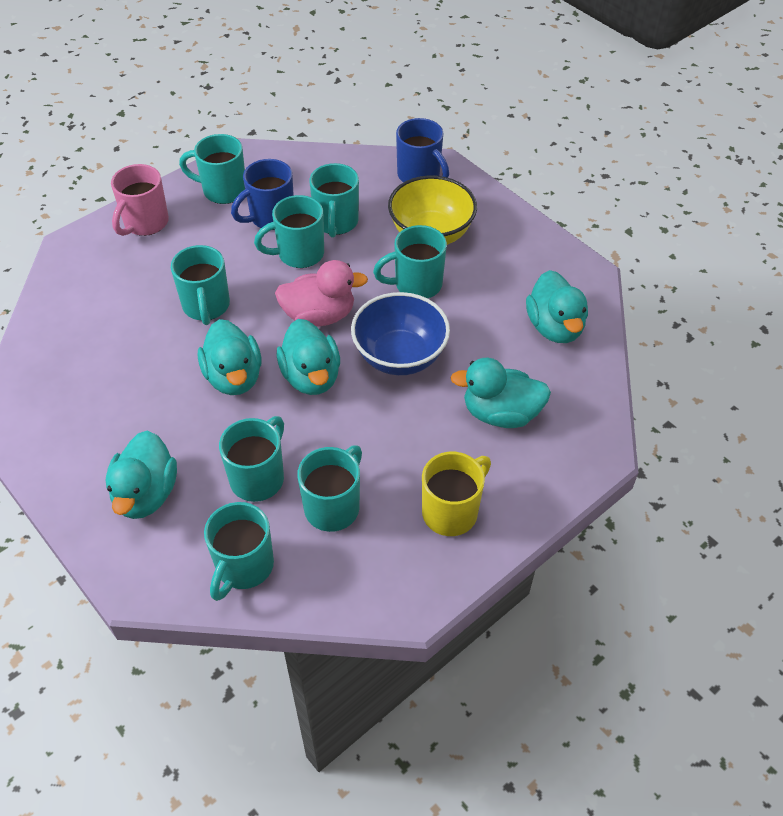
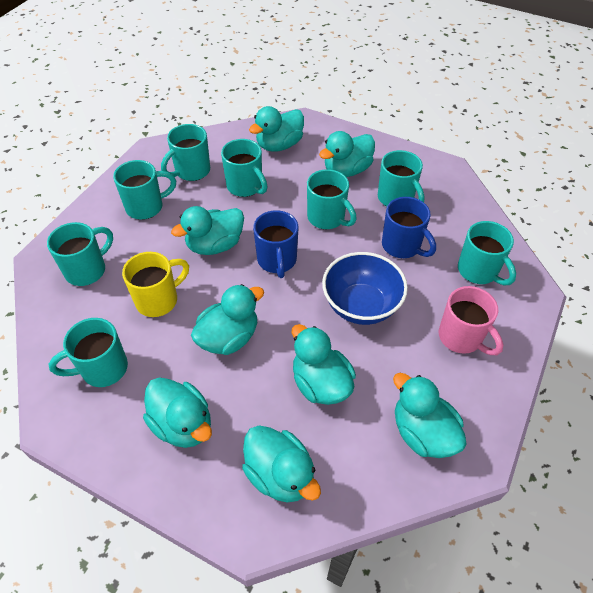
pink duck: [275,260,368,327] = 1 -> none = 0
turquoise duck: [106,431,177,519] [198,319,262,395] [277,319,340,395] [450,358,551,428] [526,270,588,343] = 5 -> [143,377,212,448] [171,206,244,255] [191,284,264,355] [242,425,321,503] [249,106,304,152] [292,324,356,405] [319,131,375,177] [393,373,467,458] = 8
yellow bowl: [388,175,477,245] = 1 -> none = 0

